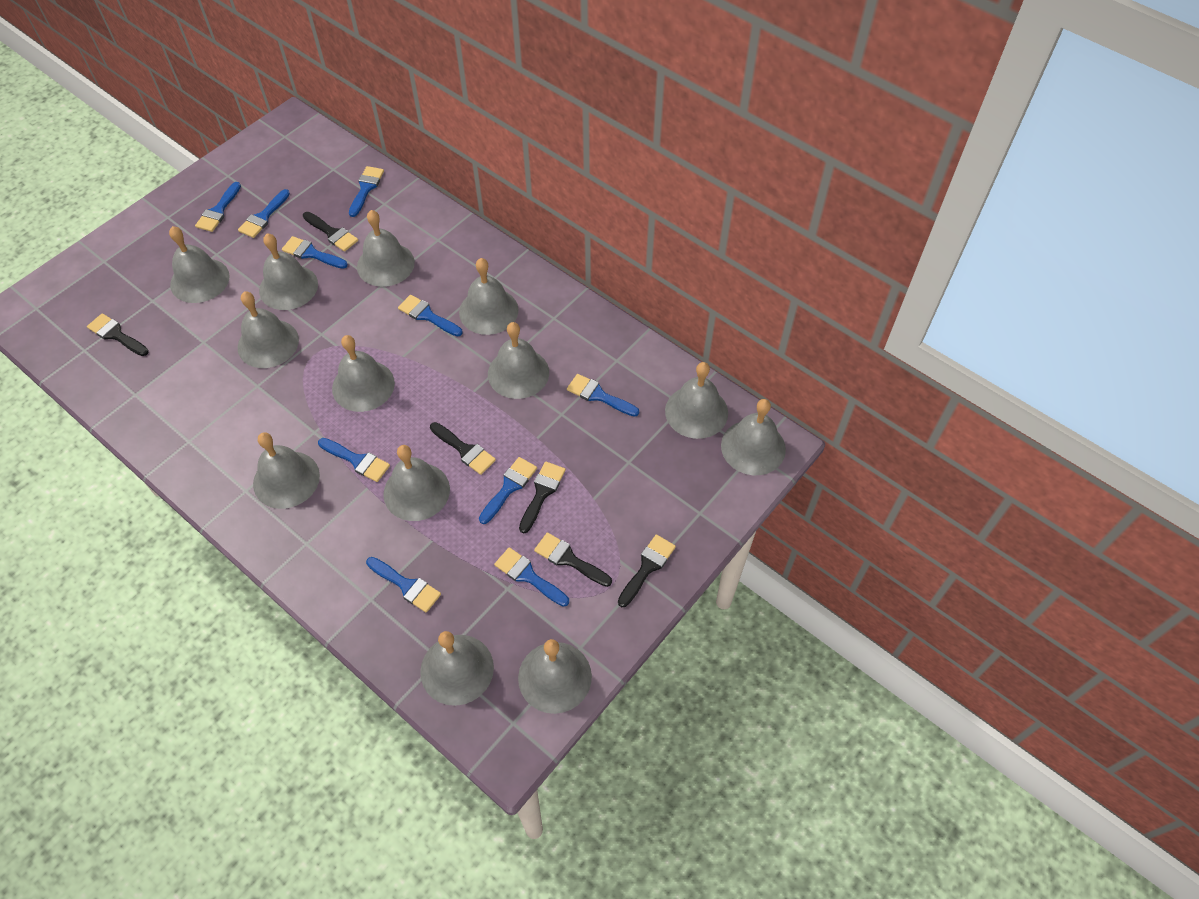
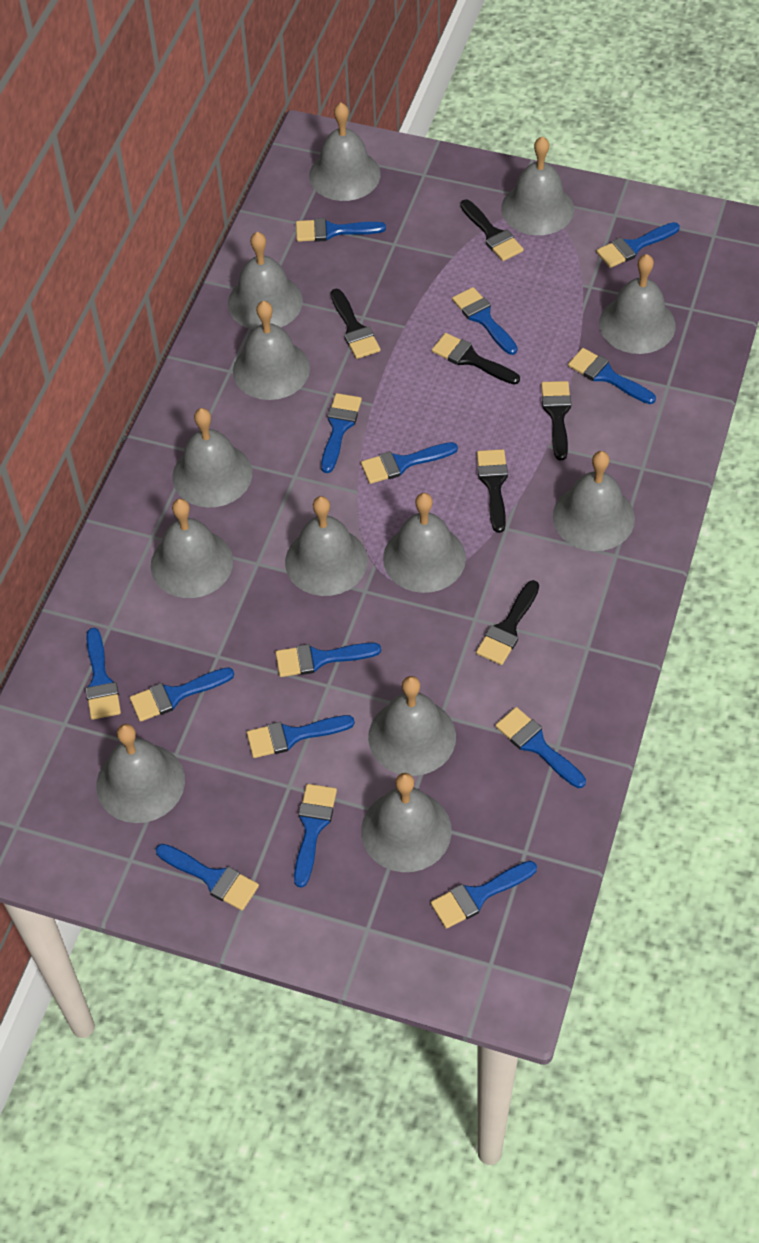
blue brush: [195,182,241,232] [238,189,290,238] [282,236,348,269] [318,438,390,482] [349,166,384,217] [366,557,441,613] [398,295,463,336] [479,457,537,524] [494,547,569,607] [567,374,639,417] = 10 -> [86,628,121,720] [130,667,234,722] [156,844,259,911] [247,715,355,758] [275,643,381,677] [294,784,337,888] [296,218,386,242] [321,393,362,473] [361,442,458,484] [431,861,537,929] [452,287,517,355] [496,707,586,788] [568,348,656,404] [596,222,680,268] = 14

